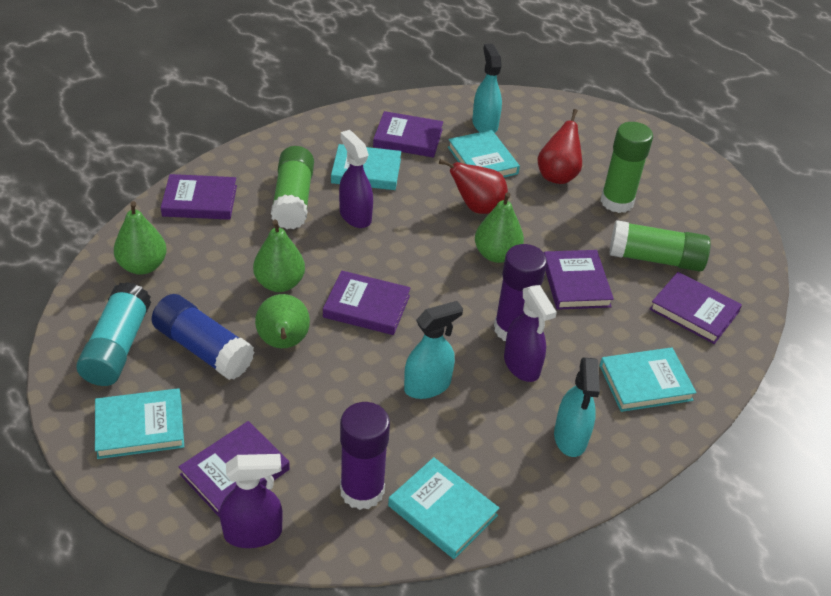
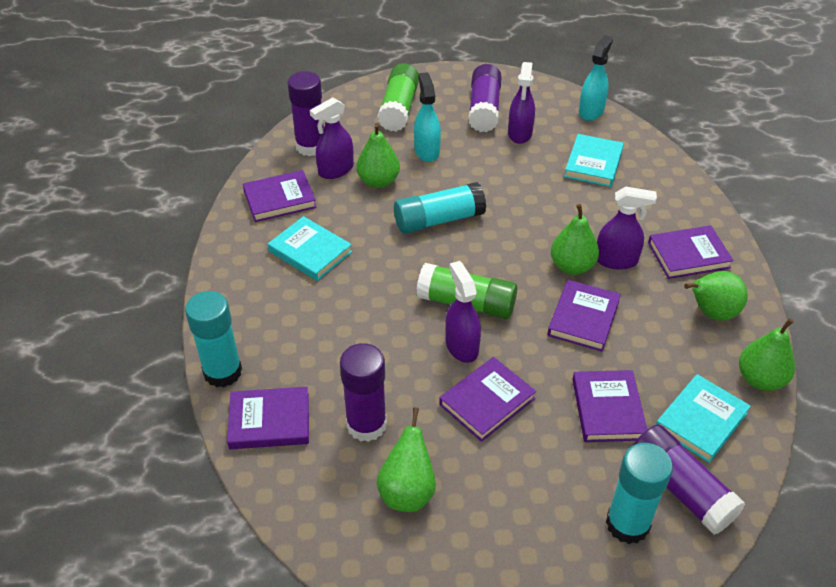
blue glue stick: [151,294,255,380] = 1 -> none = 0
green glue stick: [271,146,314,229] [601,122,653,213] [609,220,711,272] = 3 -> [377,63,419,131] [416,263,517,319] = 2
green pear: [114,201,167,275] [253,220,305,292] [255,294,310,348] [475,192,524,263] = 4 -> [356,123,400,188] [376,407,436,512] [551,204,599,275] [684,271,748,321] [739,318,795,391] = 5
purple glue stick: [340,402,390,510] [494,244,547,341] = 2 -> [288,71,324,156] [340,343,387,442] [468,64,502,132] [634,424,745,535] = 4
purple spray bottle: [220,454,283,548] [339,130,373,228] [504,285,557,382] = 3 -> [310,97,354,179] [445,261,481,363] [508,62,535,144] [597,186,657,270] = 4
red pear: [439,159,508,214] [538,109,582,184] = 2 -> none = 0
turquoise book: [95,388,184,459] [331,144,401,190] [388,457,499,559] [448,130,520,177] [600,348,696,412] = 5 -> [268,216,352,281] [564,134,624,187] [656,374,751,463] = 3
turquoise glue stick: [76,282,151,386] = 1 -> [185,291,242,387] [394,182,486,234] [606,443,673,544] = 3
turquoise spray bottle: [404,301,463,399] [472,44,502,133] [554,357,600,457] = 3 -> [414,72,441,162] [579,35,613,121] = 2

